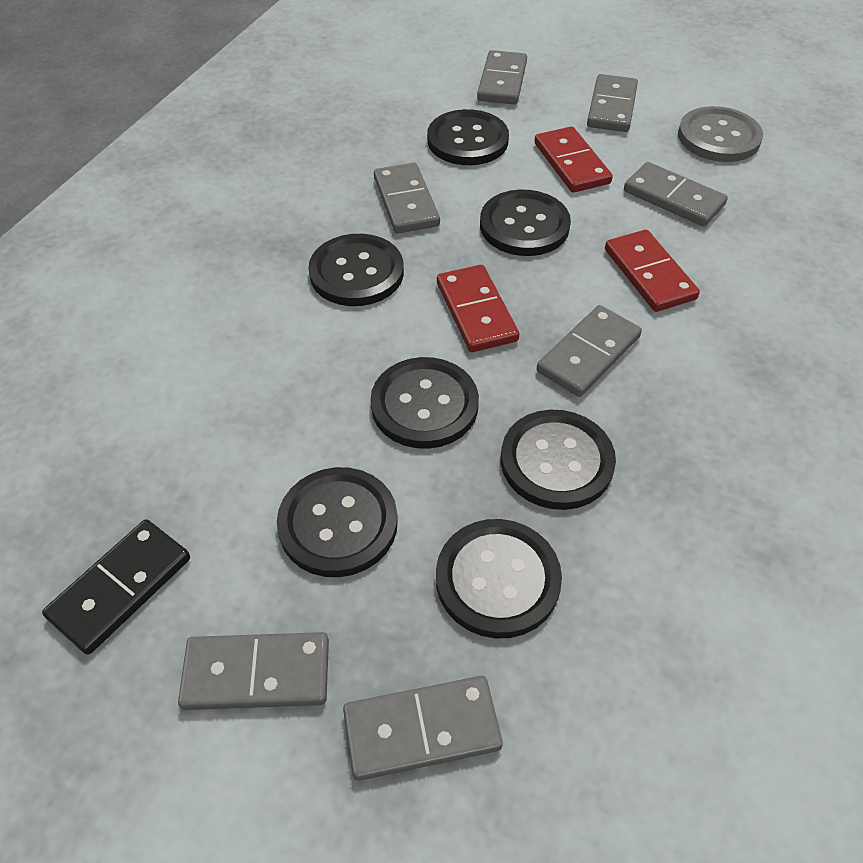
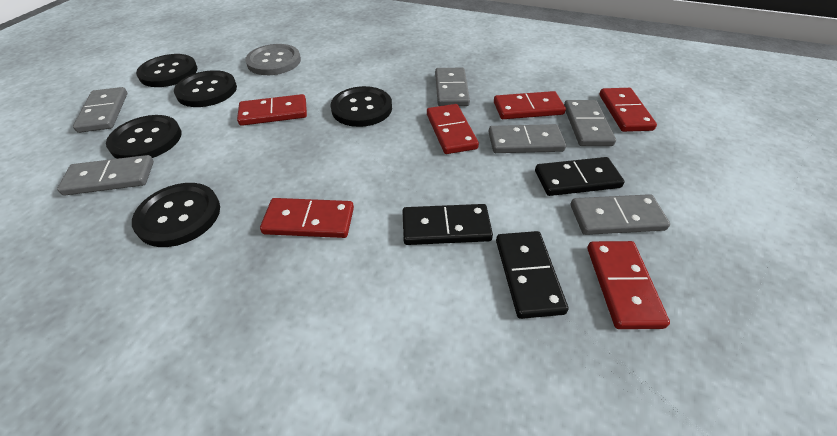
black button: [277,467,398,577] [308,234,404,306] [371,357,479,449] [427,109,509,165] [436,519,562,639] [480,190,571,256] [501,410,616,510] = 7 -> [106,115,181,159] [132,183,220,247] [136,54,197,87] [174,70,237,107] [331,86,392,127] = 5
black domino: [42,519,190,655] = 1 -> [402,204,493,245] [496,231,569,319] [535,157,625,196] = 3
grey domino: [178,632,329,710] [343,676,503,781] [374,163,440,233] [477,50,527,104] [537,305,642,397] [587,74,638,132] [624,162,728,226] = 7 -> [57,155,154,196] [73,87,128,133] [435,68,470,106] [488,124,566,153] [564,100,616,146] [571,194,670,235] = 6
red domino: [437,265,519,352] [534,126,613,193] [605,230,700,312] = 3 -> [237,94,307,126] [260,198,354,238] [427,104,479,154] [494,91,566,119] [587,241,670,329] [599,88,657,132] = 6

